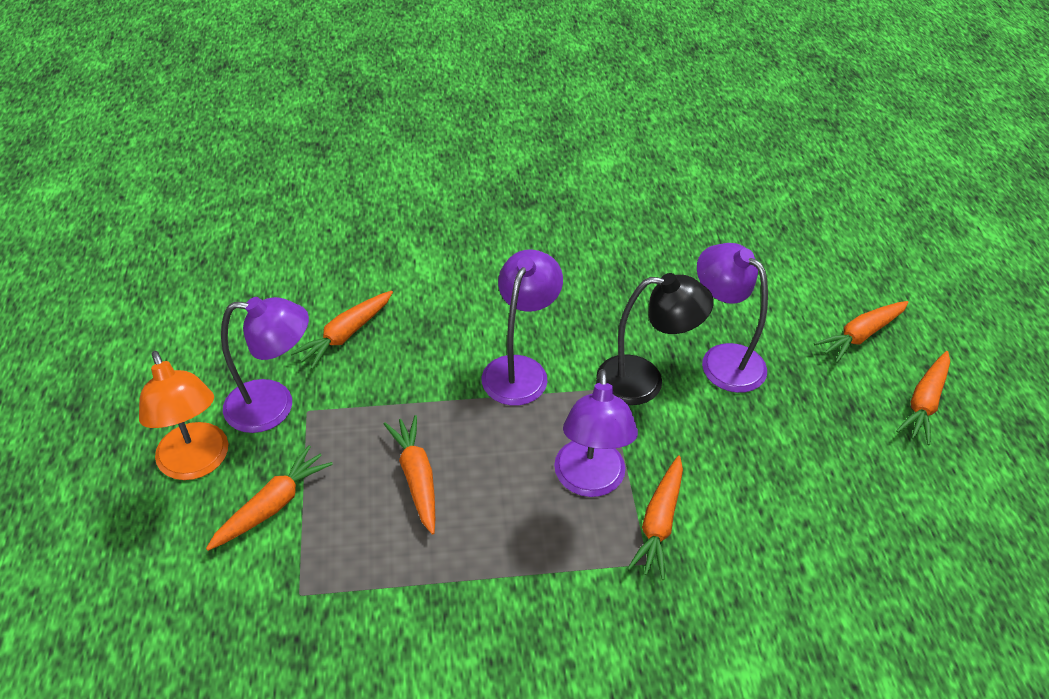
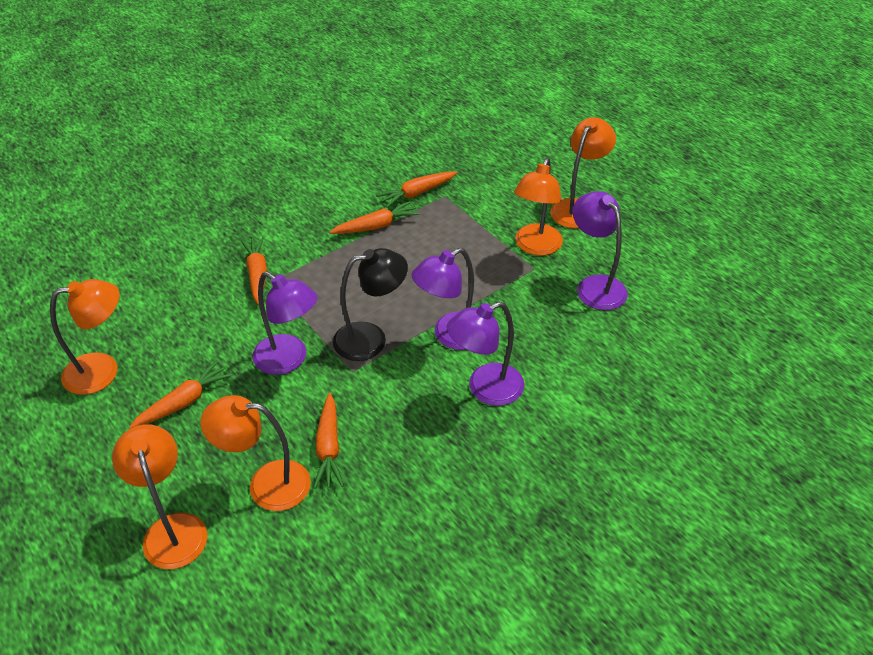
orange carrot: [206,445,333,551] [290,291,393,370] [384,415,435,535] [627,456,683,580] [814,301,908,363] [896,351,950,445] = 6 -> [129,360,232,428] [241,236,267,305] [314,393,344,489] [329,201,420,234] [376,171,457,208] = 5
orange lamp: [139,351,228,480] = 1 -> [50,279,119,395] [112,424,208,569] [200,395,311,511] [514,158,563,256] [550,117,616,229] = 5

